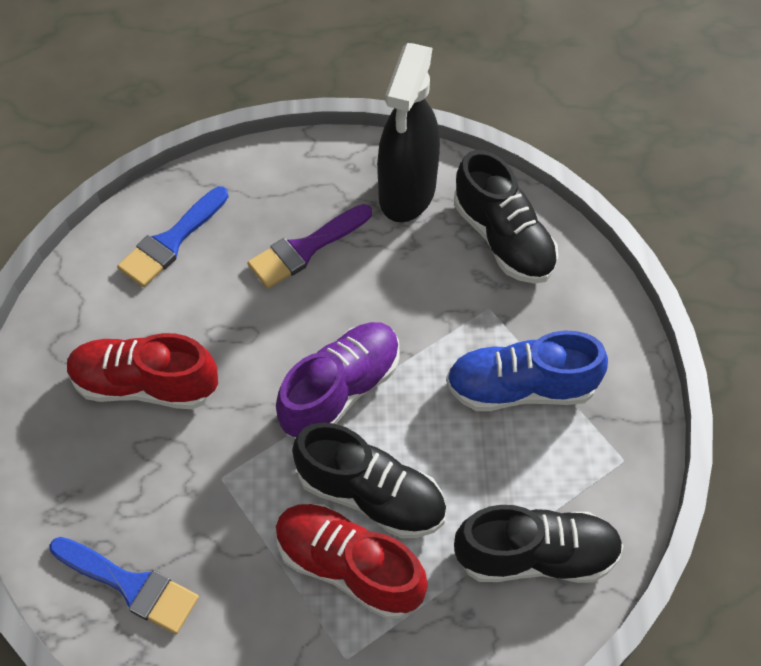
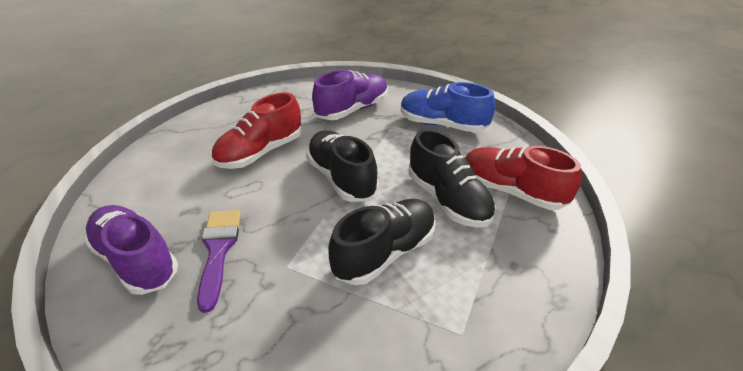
black spray bottle: [377,43,440,222] = 1 -> none = 0
blue brush: [49,537,199,634] [117,186,229,287] = 2 -> none = 0
purple shoe: [276,322,400,437] = 1 -> [83,205,178,295] [312,70,388,120] = 2

